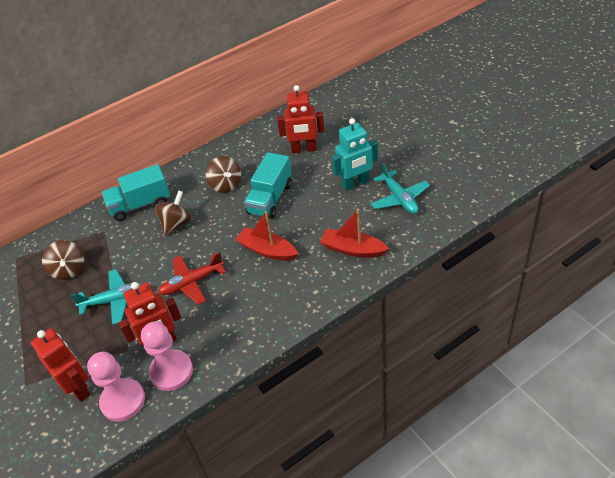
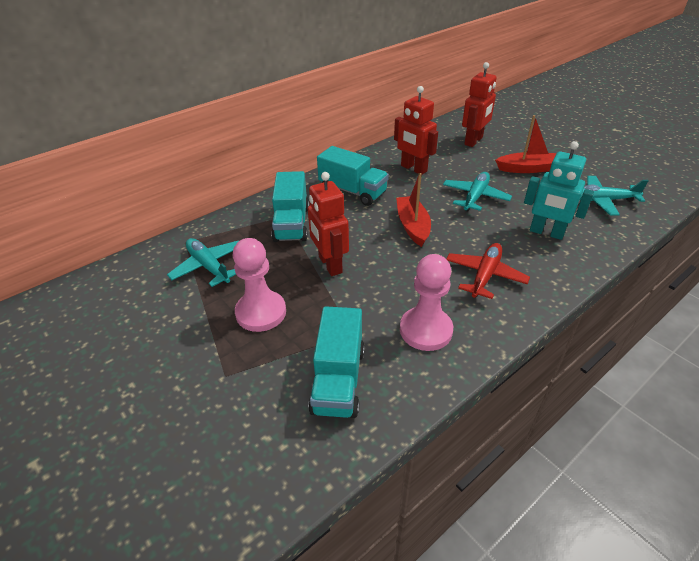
brown spinning top: [42,240,84,280] [155,190,192,236] [206,156,241,193] = 3 -> none = 0
turquoise plane: [71,269,142,325] [371,163,430,214] = 2 -> [167,238,239,287] [443,172,512,211] [580,176,649,215] = 3
turquoise truck: [102,164,170,221] [244,152,292,219] = 2 -> [271,171,309,242] [308,306,365,418] [317,146,389,206] = 3

